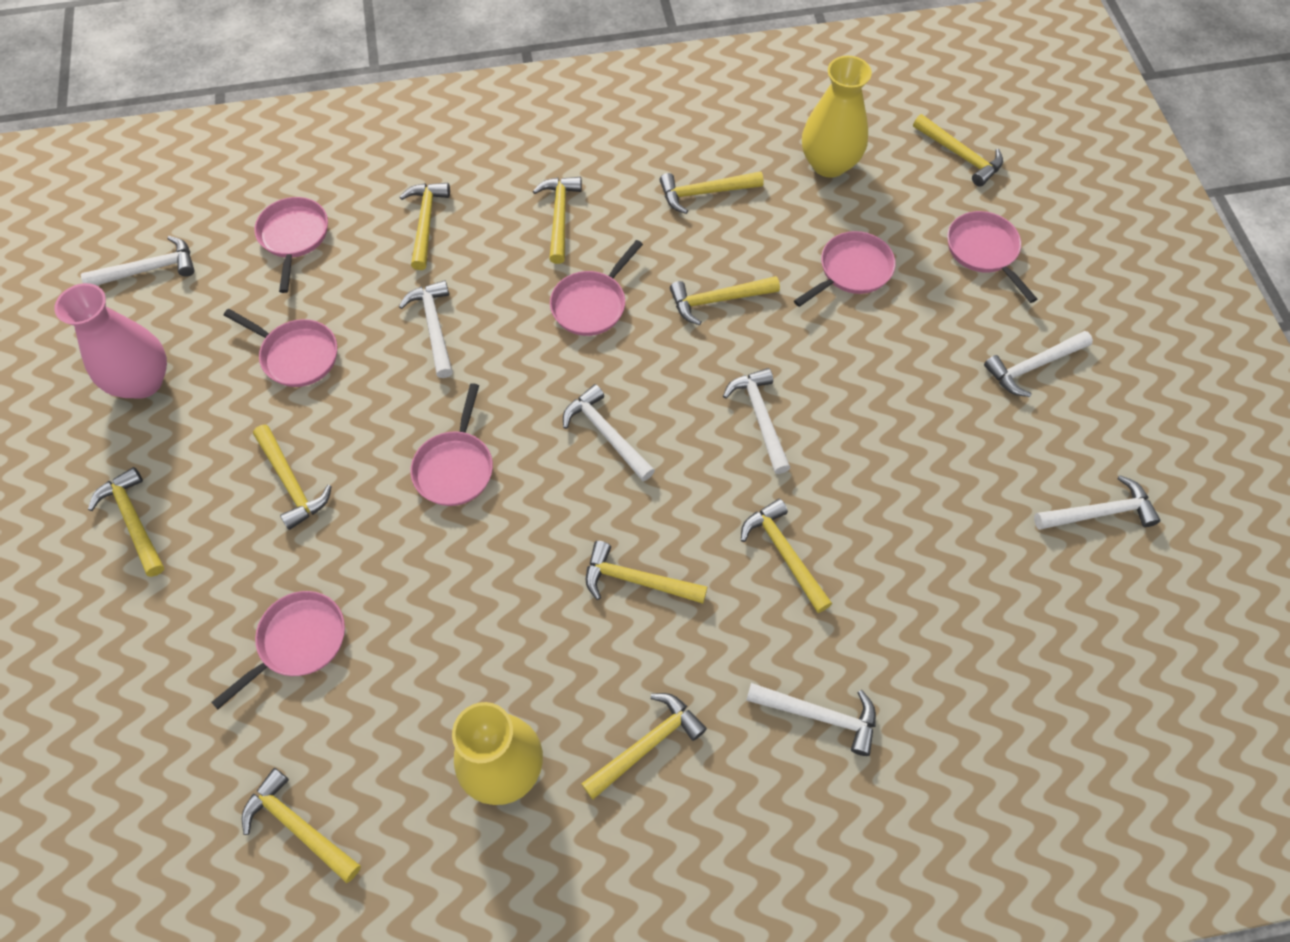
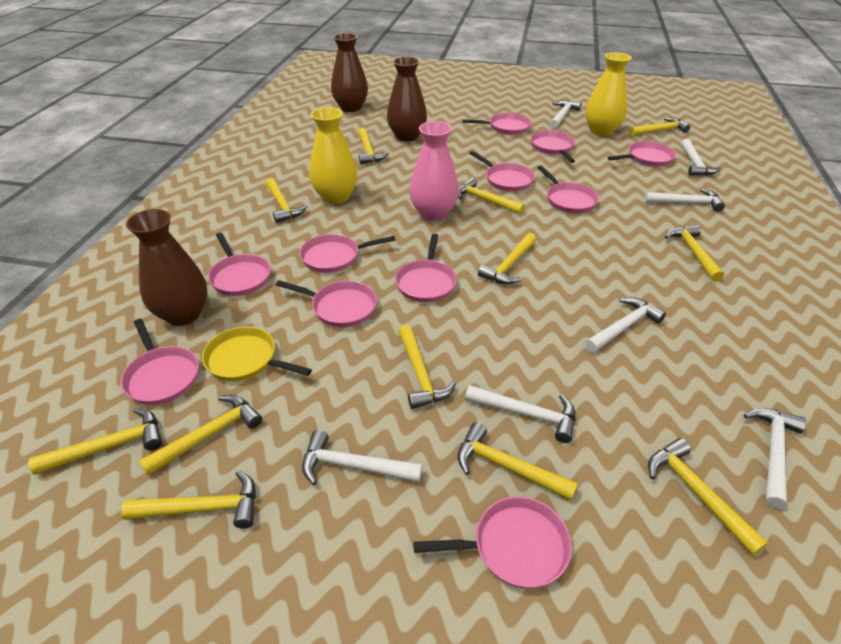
brown vase: none = 0 -> [126,209,208,326] [331,33,368,112] [387,57,427,142] = 3
pink pan: [211,591,345,709] [224,309,337,387] [255,197,328,293] [410,383,493,506] [550,240,643,336] [794,231,896,307] [947,211,1037,303] = 7 -> [121,319,199,405] [208,233,271,296] [276,280,377,327] [299,234,396,273] [395,234,457,303] [413,497,572,589] [462,113,532,135] [469,151,535,192] [530,130,575,163] [537,165,599,213] [608,141,676,167] = 11
yellow hammer: [88,467,164,577] [242,768,361,883] [253,425,332,530] [400,183,450,270] [533,177,582,264] [581,693,707,799] [586,541,707,604] [660,171,764,214] [670,276,780,325] [741,499,832,613] [913,114,1003,187] = 11 -> [28,408,162,475] [121,470,256,529] [139,395,262,476] [265,178,307,223] [358,128,389,164] [398,325,456,409] [457,422,578,500] [458,178,525,215] [478,233,536,284] [630,117,691,136] [648,438,768,555] [665,225,724,281] = 12
yellow pan: none = 0 -> [202,327,312,381] = 1

